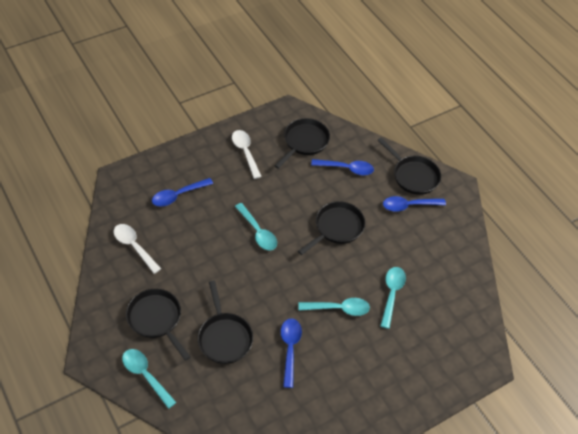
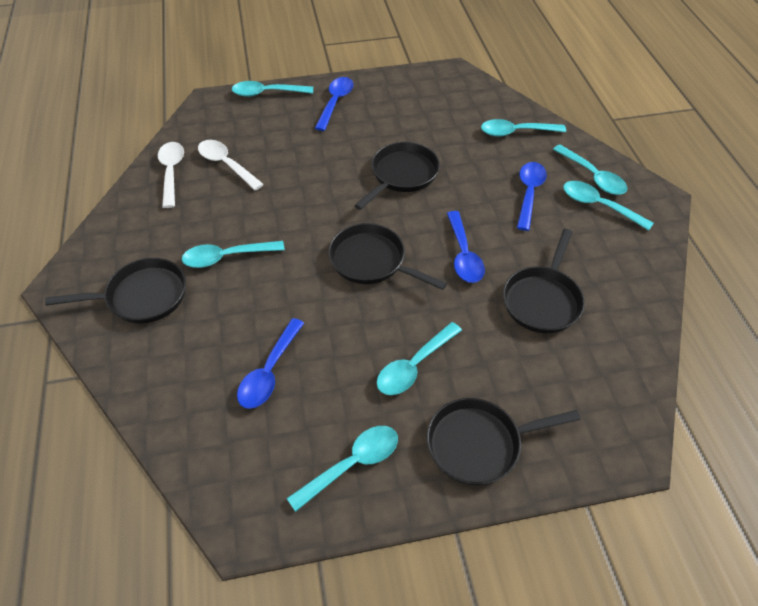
turquoise spoon: [122,349,177,409] [235,203,277,251] [299,298,370,316] [380,267,406,329] = 4 -> [182,241,285,268] [232,81,313,97] [287,426,398,512] [377,322,462,395] [481,119,566,136] [553,145,627,195] [563,181,654,231] = 7

